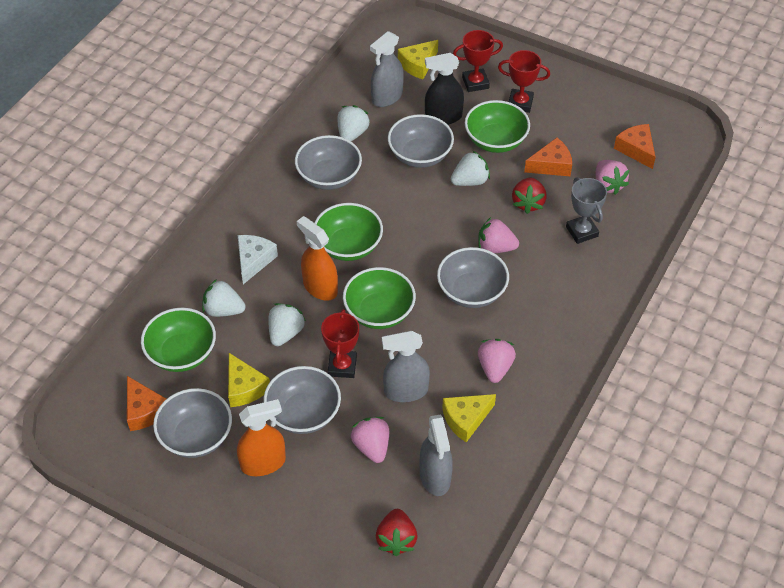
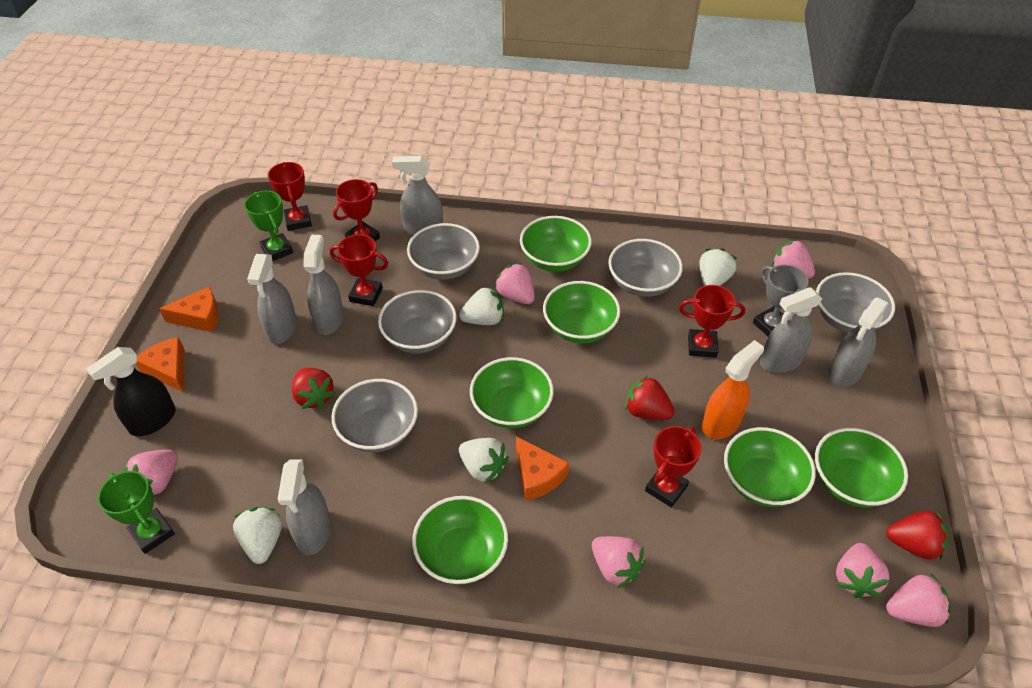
green bowl: [141,308,216,372] [314,203,383,261] [343,267,416,329] [465,100,530,153] = 4 -> [412,496,508,585] [470,357,554,428] [520,216,592,272] [543,281,620,343] [724,427,816,507] [815,428,908,507] = 6
green trophy: none = 0 -> [98,471,175,554] [244,191,293,261] = 2
grey spray bottle: [370,31,404,107] [382,331,430,402] [420,414,453,496] = 3 -> [247,254,297,344] [278,459,331,555] [304,235,344,335] [392,156,443,235] [760,287,822,373] [828,297,889,387] = 6
orange spray bottle: [237,399,286,476] [297,216,338,300] = 2 -> [702,340,764,439] = 1
pink strawberry: [351,417,389,463] [478,217,519,253] [478,339,516,383] [595,160,629,195] = 4 -> [123,450,178,496] [494,263,535,304] [592,536,645,589] [771,239,815,279] [836,543,890,598] [886,573,952,627] = 6
red strawberry: [376,509,417,556] [512,178,547,214] = 2 -> [292,368,336,409] [625,375,675,420] [886,511,949,560] = 3
red trophy: [321,309,359,378] [453,30,503,92] [498,50,550,113] = 3 -> [268,162,312,231] [330,234,388,306] [333,179,380,241] [645,426,702,508] [679,285,745,358] = 5
white cheese: [238,235,278,284] = 1 -> none = 0
yellow cheese: [228,353,270,407] [398,40,438,79] [442,394,496,442] = 3 -> none = 0

